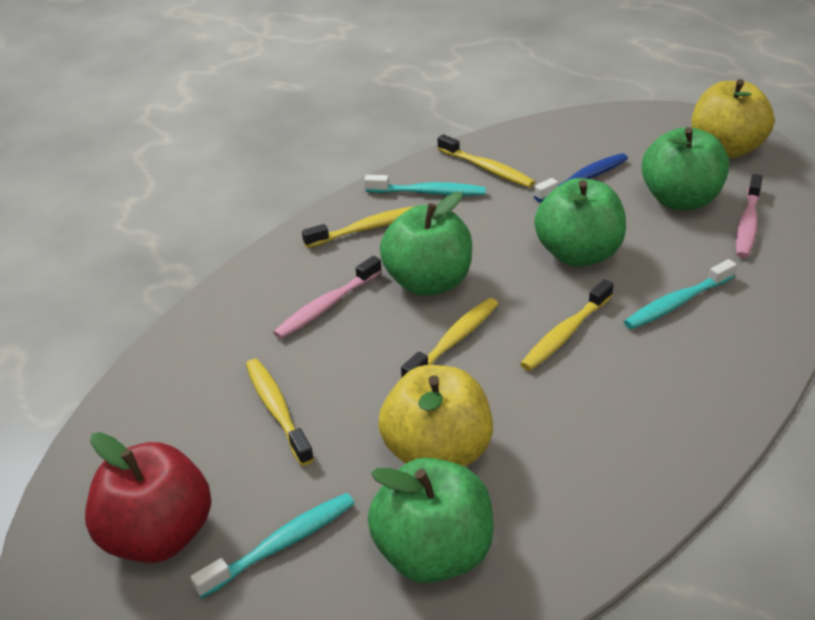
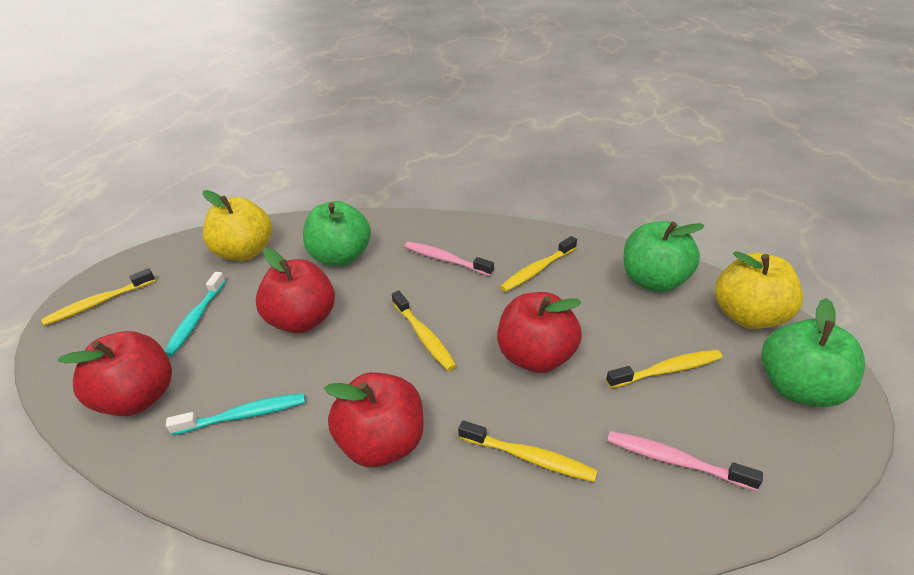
blue toothbrush: [534,153,628,202] = 1 -> none = 0
green apple: [368,458,494,583] [380,192,472,296] [534,178,626,267] [642,127,729,210] = 4 -> [303,201,371,266] [624,221,705,292] [761,298,865,407] = 3
red apple: [85,432,211,563] = 1 -> [58,331,172,416] [256,248,335,333] [324,372,424,467] [497,292,582,373] = 4
turquoise toothbrush: [190,493,355,599] [364,175,486,196] [624,259,737,329] = 3 -> [164,272,226,356] [166,393,305,435] = 2

